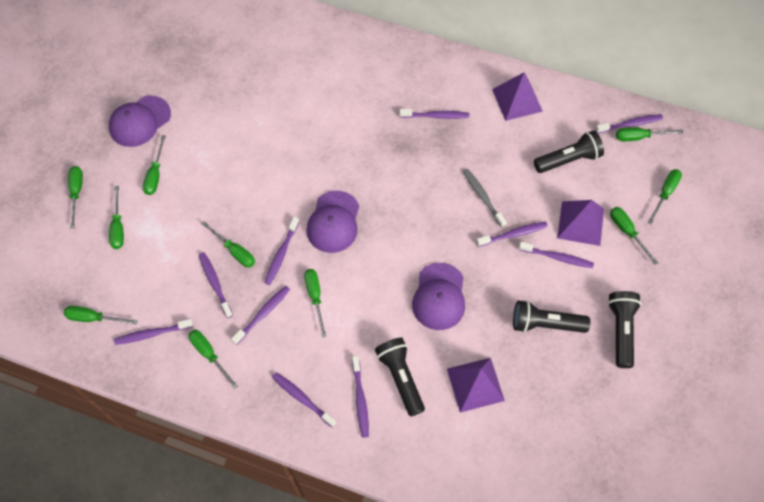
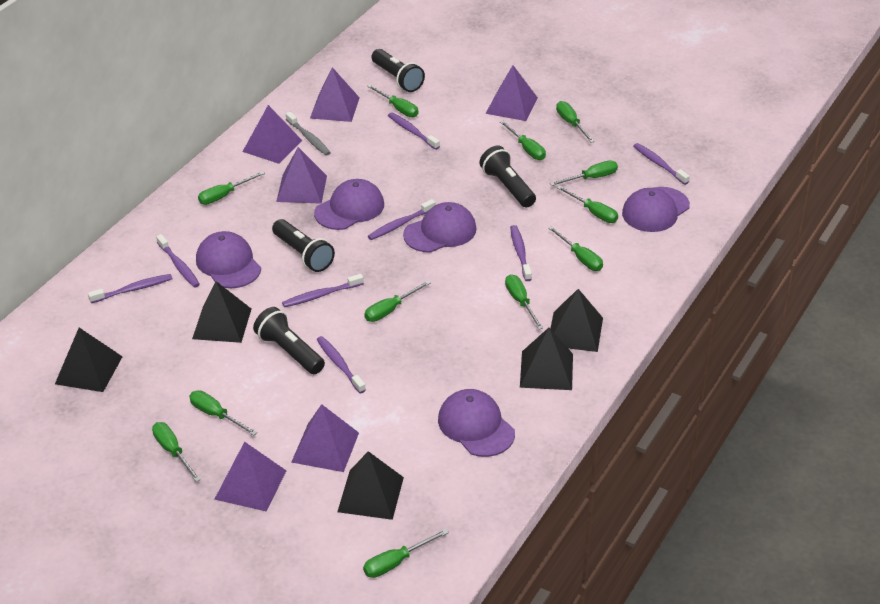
black pyramid: none = 0 -> [55,328,123,392] [192,281,251,343] [337,451,404,520] [520,328,573,390] [550,289,603,352] = 5
green screwdriver: [64,306,138,324] [68,166,83,228] [109,186,124,249] [143,135,166,195] [189,330,238,389] [201,221,255,267] [304,269,326,338] [610,207,658,265] [616,127,683,141] [648,169,682,224] = 10 -> [152,422,201,482] [189,390,257,436] [198,171,265,205] [363,529,449,578] [364,281,431,322] [367,85,418,117] [500,121,546,160] [505,274,543,329] [548,226,603,271] [550,160,618,186] [556,101,595,143] [557,185,618,223] = 12
purple cap: [109,96,171,147] [306,191,359,253] [412,263,465,330] = 3 -> [196,231,261,288] [314,179,384,230] [403,202,476,253] [438,389,515,457] [622,187,690,232] = 5
purple pyramid: [447,358,505,413] [492,72,543,121] [557,200,604,246] = 3 -> [214,442,286,511] [242,105,303,164] [276,147,327,204] [291,404,359,472] [310,67,360,122] [485,65,538,121] = 6
purple toothbrush: [114,319,193,345] [199,252,233,318] [231,286,290,345] [264,217,299,285] [272,372,337,428] [352,356,369,438] [400,109,469,119] [476,222,548,247] [519,242,594,268] [595,114,663,133] = 10 -> [88,274,173,303] [156,234,200,287] [282,274,364,307] [317,336,366,393] [368,199,436,240] [388,113,440,150] [510,225,532,281] [633,143,690,185] = 8

